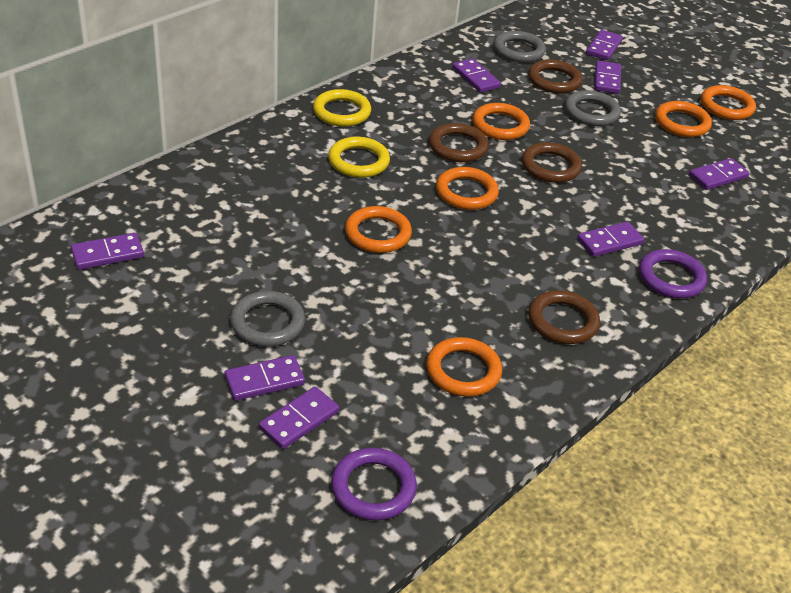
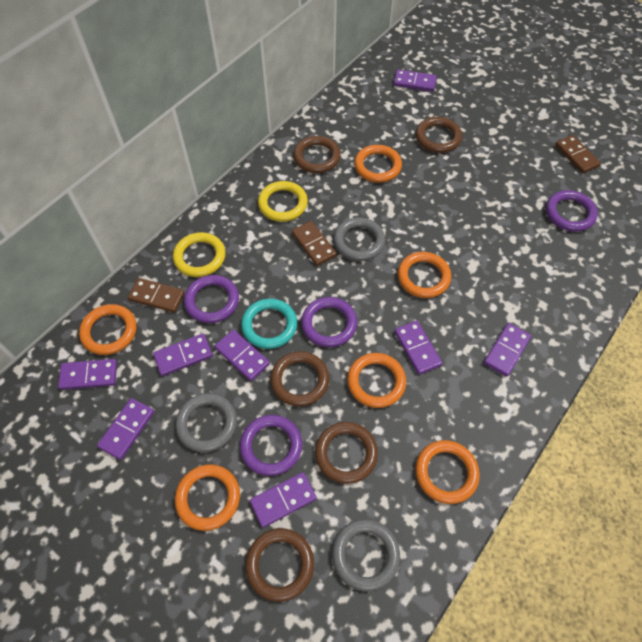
brown domino: none = 0 -> [128,278,185,313] [292,221,337,266] [555,135,601,174] = 3
brown ring: [429,123,489,162] [522,142,582,183] [528,60,582,93] [528,290,600,344] = 4 -> [245,528,314,602] [270,351,329,406] [293,136,341,173] [315,422,378,484] [416,117,462,153] = 5
purple ring: [331,448,417,520] [639,249,707,298] = 2 -> [184,275,239,323] [240,415,302,476] [301,297,357,347] [546,190,598,232] = 4
turquoise ring: none = 0 -> [241,299,297,349] = 1

